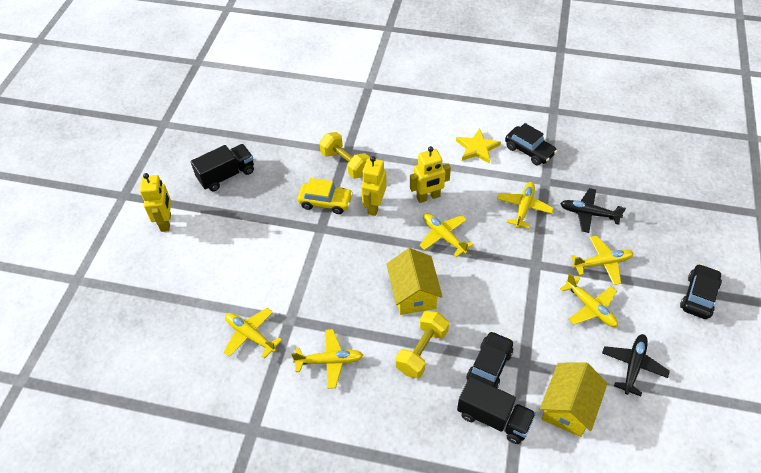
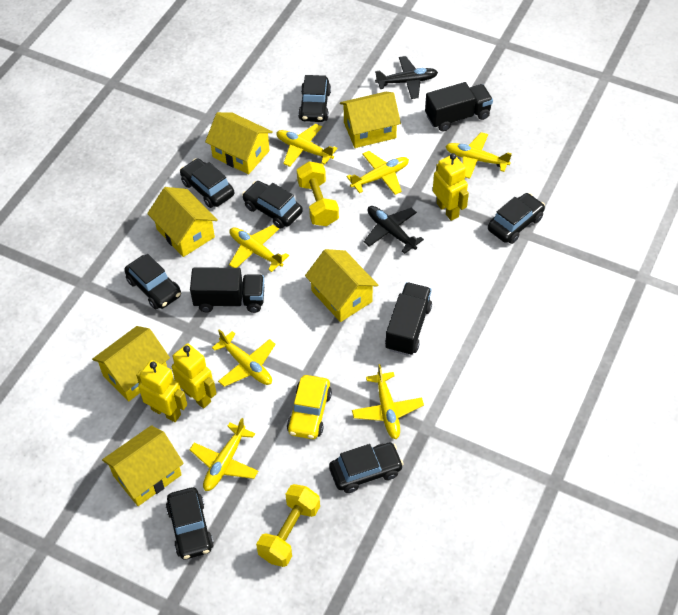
black car: [467,331,513,388] [505,123,557,165] [680,264,722,319] = 3 -> [124,254,181,309] [166,487,214,559] [180,158,234,208] [242,181,303,228] [298,75,331,122] [329,443,404,493] [488,193,545,244] = 7
black truck: [191,144,254,191] [457,376,536,444] = 2 -> [190,268,264,313] [385,282,432,356] [425,82,493,132] = 3
yellow house: [386,248,443,315] [540,362,608,437] = 2 -> [92,326,170,401] [102,425,184,506] [147,187,218,257] [205,112,273,174] [305,249,378,322] [340,92,401,148] = 6
yellow plane: [224,308,282,359] [291,329,363,389] [419,213,473,257] [497,182,553,228] [560,273,618,327] [571,236,633,285] = 6 -> [190,418,258,491] [212,329,276,387] [229,225,289,272] [276,124,338,167] [347,151,409,195] [352,364,424,439] [445,132,512,179] = 7
yellow star: [456,128,501,164] = 1 -> none = 0

